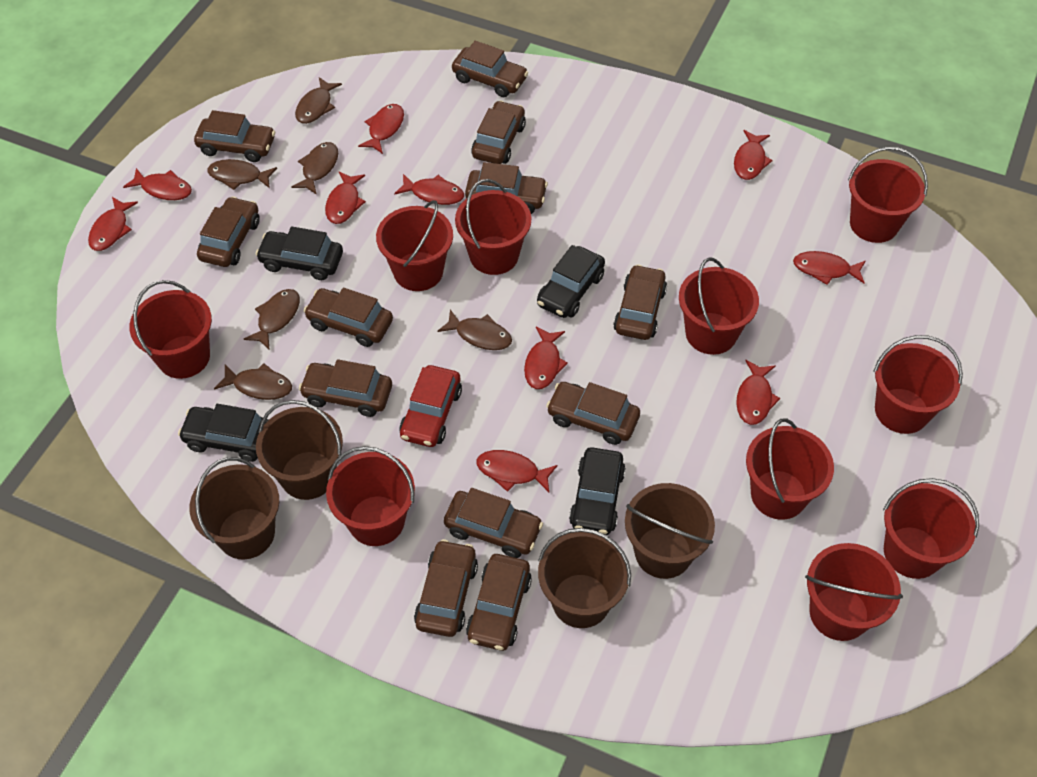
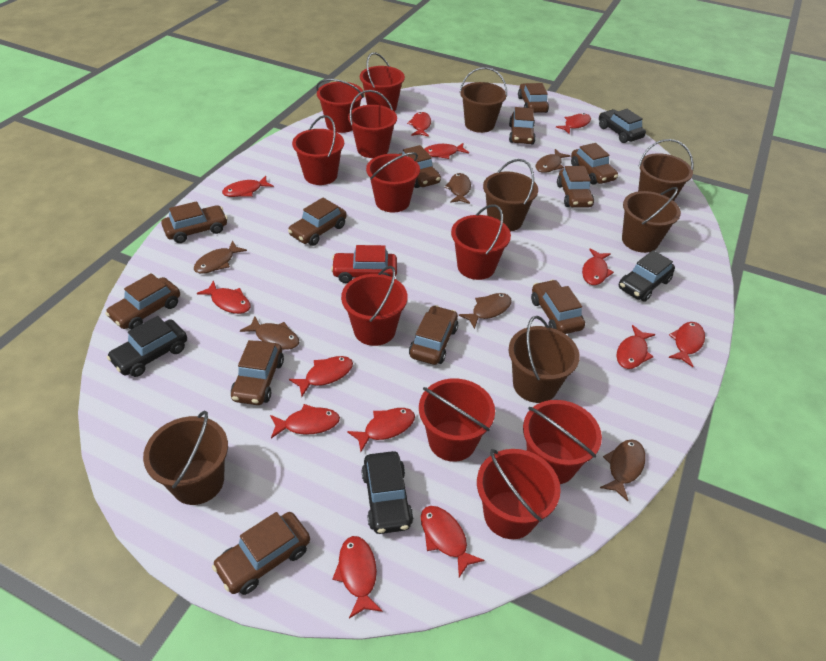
brown bucket: [190,457,279,559] [256,400,343,500] [538,528,631,628] [625,483,715,579] = 4 -> [143,411,228,505] [460,67,507,133] [483,159,538,232] [509,316,580,403] [622,187,681,253] [638,139,694,201] = 6
red fish: [88,197,138,251] [123,168,192,200] [325,171,366,224] [358,104,404,154] [394,174,464,205] [476,450,558,492] [524,327,568,389] [734,130,773,180] [736,360,780,425] [793,251,866,285] = 10 -> [197,280,250,314] [222,176,274,197] [270,404,340,438] [289,356,353,396] [332,536,383,618] [347,408,415,452] [407,112,431,137] [421,506,484,577] [425,143,469,159] [556,113,591,134] [582,249,614,285] [616,325,655,369] [668,322,705,367] = 13

